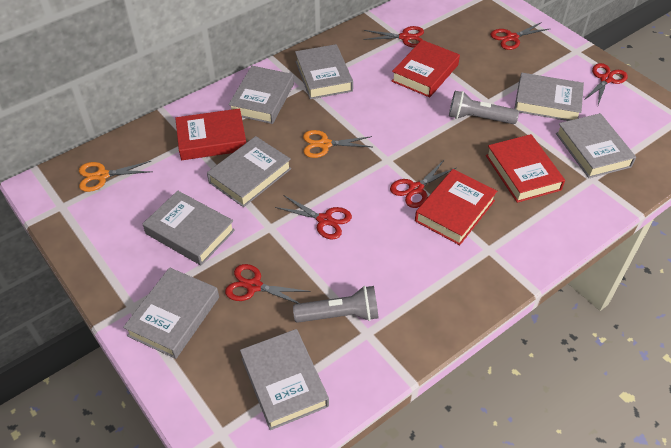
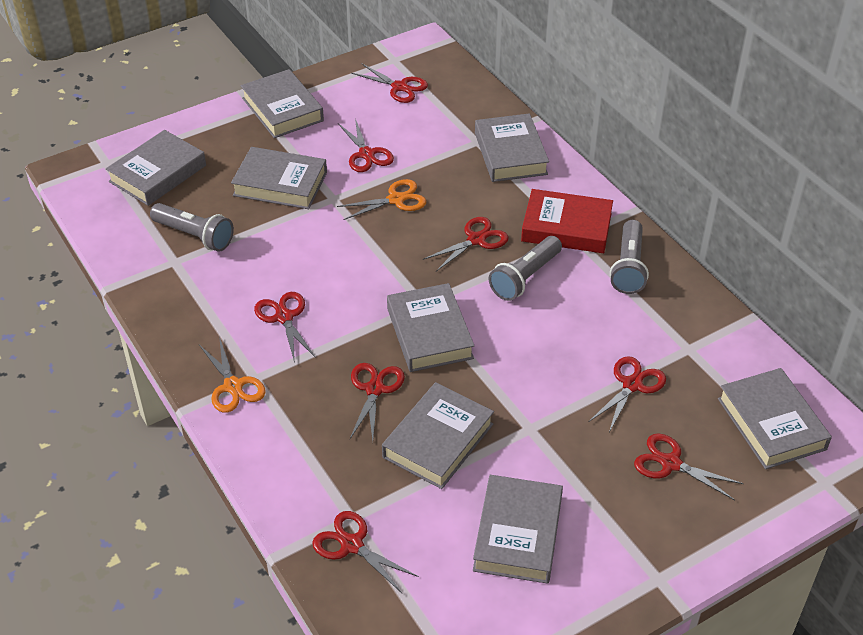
grey flashlight: [293,286,379,323] [449,91,519,124] = 2 -> [150,203,234,252] [489,236,562,301] [610,220,649,294] = 3
red book: [175,108,246,160] [391,40,460,98] [415,169,497,245] [486,134,565,203] = 4 -> [521,189,613,253] = 1
red scissors: [225,264,310,304] [275,195,352,240] [363,26,424,48] [390,160,457,208] [490,22,549,50] [584,63,628,105] = 6 -> [254,292,316,363] [312,511,419,593] [338,119,394,172] [350,363,405,441] [351,63,428,103] [423,217,509,271] [589,356,666,432] [634,433,744,500] = 8

